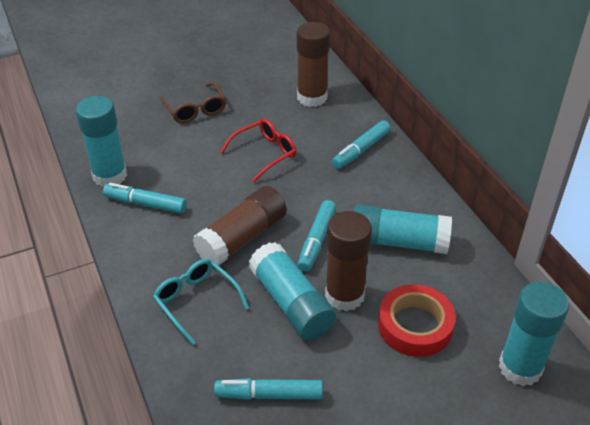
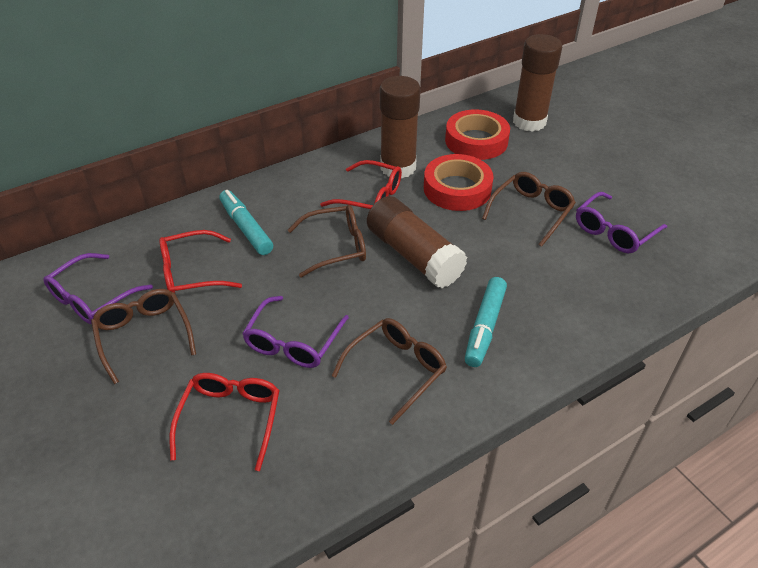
brown glasses: [159,82,226,123] = 1 -> [91,289,196,384] [288,205,366,278] [332,318,447,425] [482,172,576,247] = 4
purple glasses: none = 0 -> [43,253,153,324] [242,296,349,368] [576,192,667,253] = 3
red glasses: [220,119,296,182] = 1 -> [159,230,242,293] [170,373,280,471] [320,160,402,209] = 3
red tape: [378,284,456,357] = 1 -> [424,154,494,211] [445,109,510,160] = 2
turquoise glasses: [153,259,249,345] = 1 -> none = 0
turquoise glue stick: [76,96,127,187] [248,242,336,340] [354,204,452,254] [499,282,569,386] = 4 -> none = 0
turquoise marker: [103,183,187,214] [214,378,323,400] [297,200,336,272] [332,120,391,169] = 4 -> [219,190,273,255] [465,277,507,367] = 2

